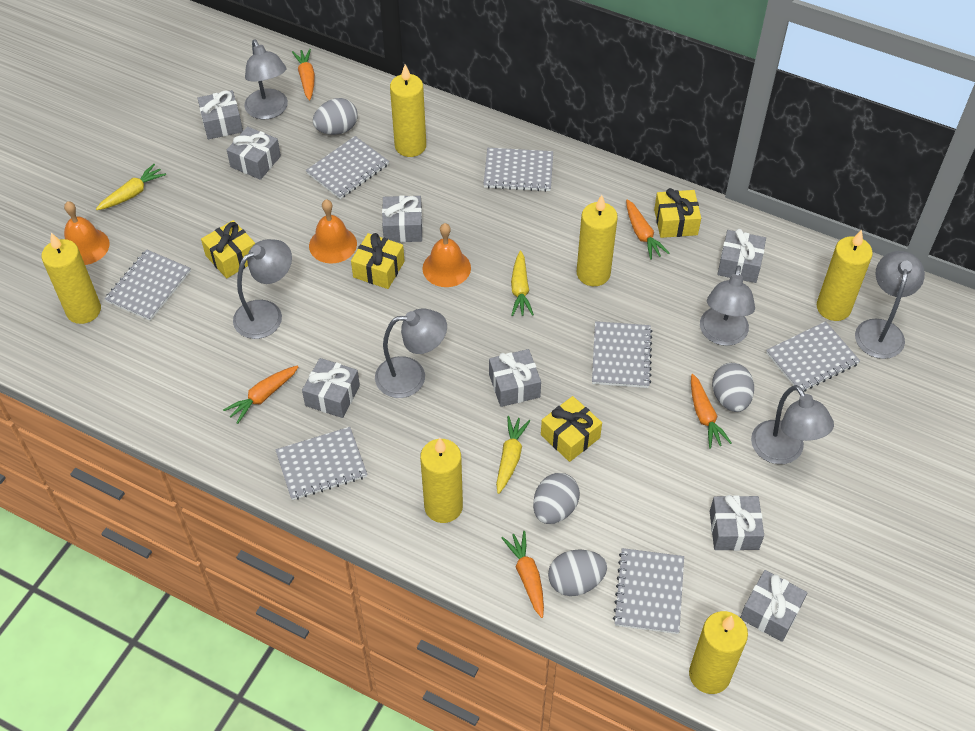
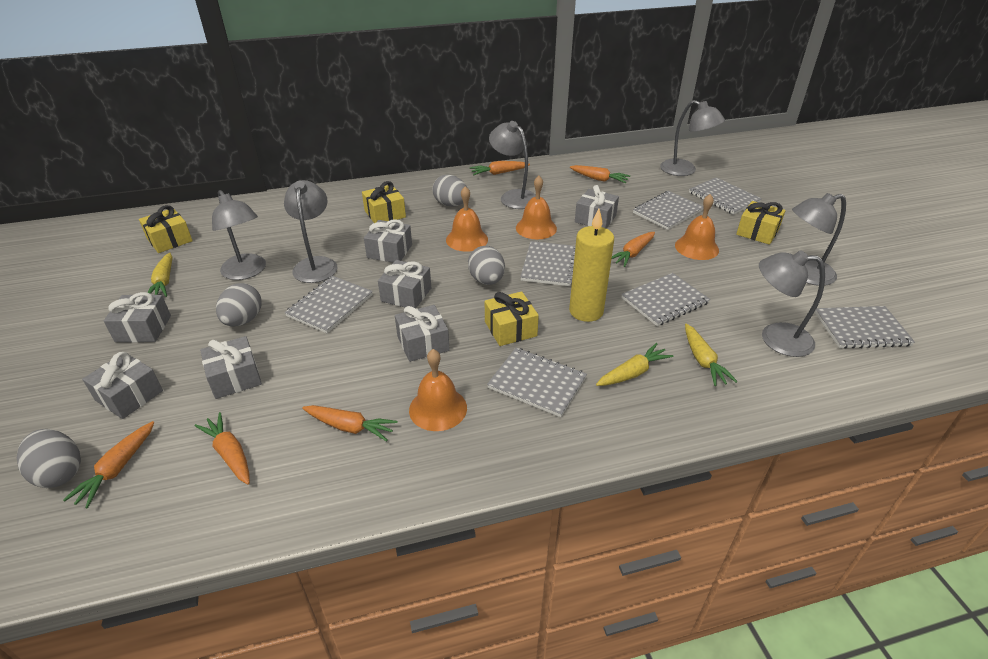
grey gift: [197,90,243,139] [227,127,281,180] [302,358,360,418] [382,195,423,243] [489,349,541,407] [710,495,764,551] [717,229,766,283] [740,570,807,642] = 8 -> [82,352,163,419] [104,292,171,343] [200,336,262,399] [364,219,412,262] [378,260,431,308] [395,305,450,362] [575,185,619,229] = 7
orange bell: [64,201,110,265] [309,200,357,264] [422,223,471,287] = 3 -> [409,349,467,431] [446,186,488,252] [516,176,557,239] [675,194,719,260] = 4
orange carrot: [223,365,298,424] [292,49,315,100] [502,531,544,618] [626,199,670,260] [691,374,732,449] = 5 -> [63,421,154,508] [195,412,250,485] [302,405,397,442] [470,161,530,175] [570,165,630,183] [612,232,655,267] = 6
yellow candle: [41,233,101,324] [390,64,426,157] [420,438,463,523] [577,195,618,286] [689,611,748,694] [817,230,873,321] = 6 -> [569,209,614,322] = 1

